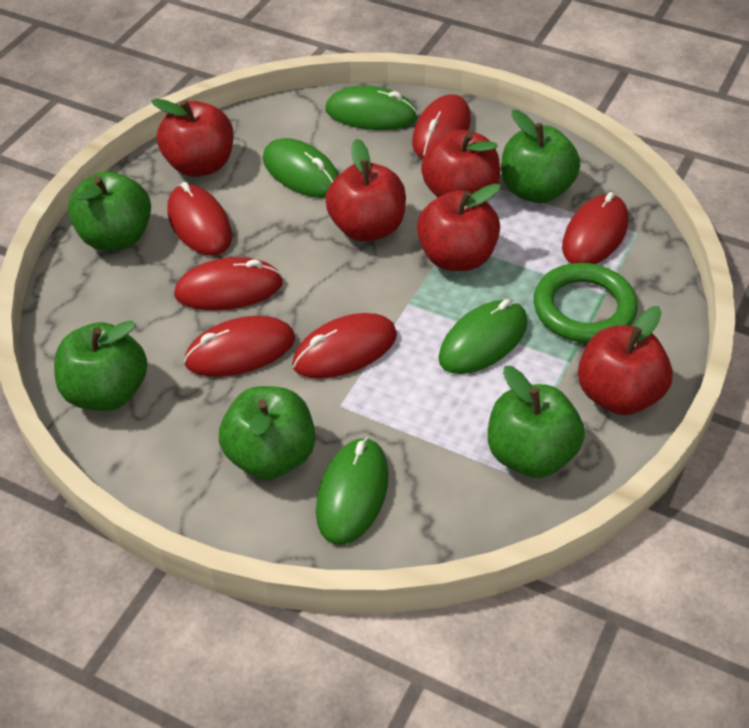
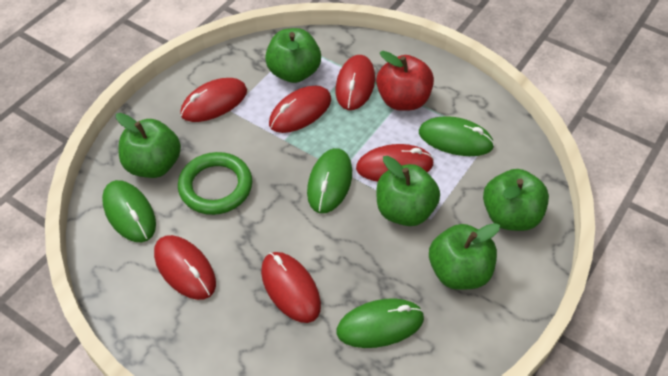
red apple: [152,99,234,177] [325,138,406,241] [417,184,501,271] [421,130,500,198] [578,306,673,415] = 5 -> [376,51,434,111] = 1

